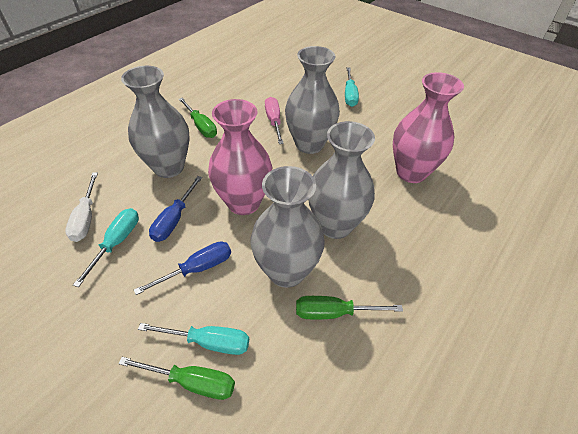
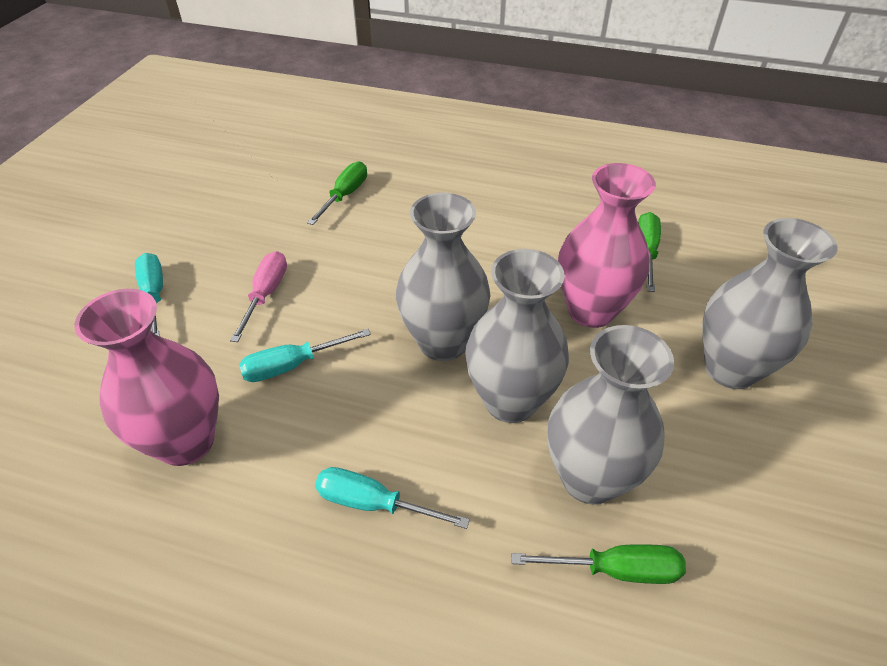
blue screwdriver: [134,241,231,295] [149,176,202,242] = 2 -> none = 0
white screwdriver: [65,172,98,242] = 1 -> none = 0

